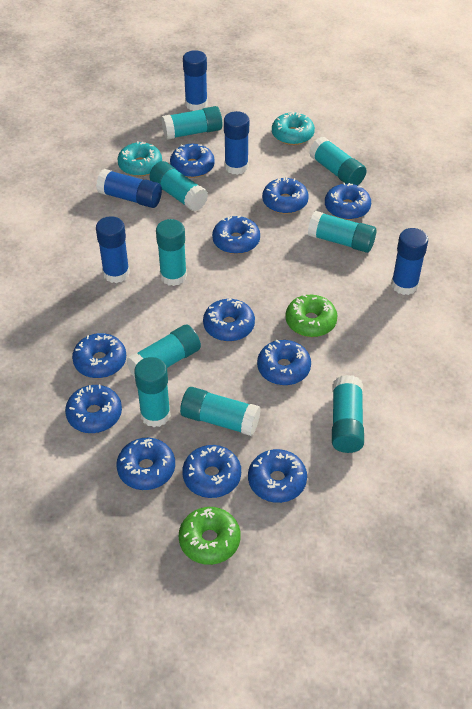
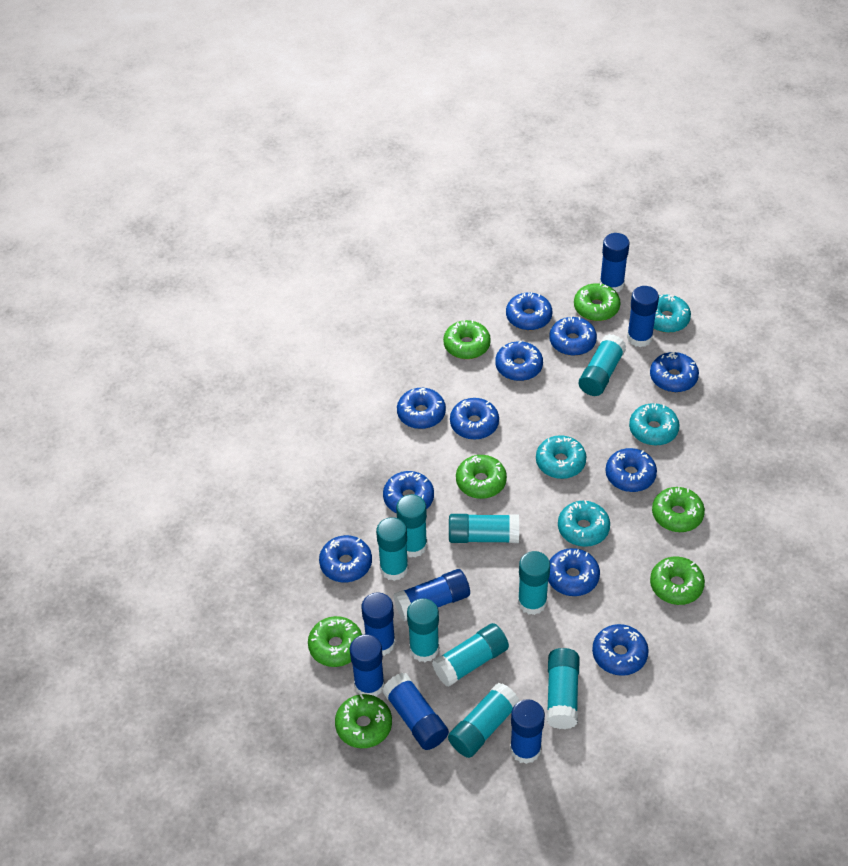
blue glue stick: [96,169,162,208] [96,216,130,283] [183,50,208,111] [224,111,249,175] [391,228,428,295] = 5 -> [350,634,385,697] [362,592,395,656] [382,673,449,750] [393,569,470,622] [510,699,545,764] [599,233,630,292] [627,286,659,347] = 7
green donut: [179,507,241,565] [286,294,337,337] = 2 -> [308,616,362,667] [335,694,392,748] [443,320,491,359] [456,455,507,499] [574,282,620,321] [650,556,705,605] [652,487,705,532] = 7
turquoise donut: [117,141,162,176] [272,112,315,145] = 2 -> [536,435,586,479] [558,500,610,547] [629,403,680,446] [653,295,691,333] = 4

